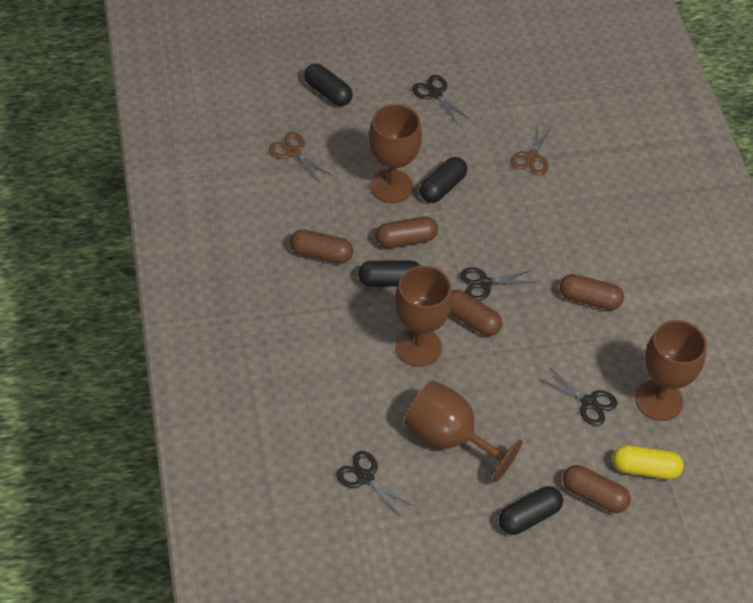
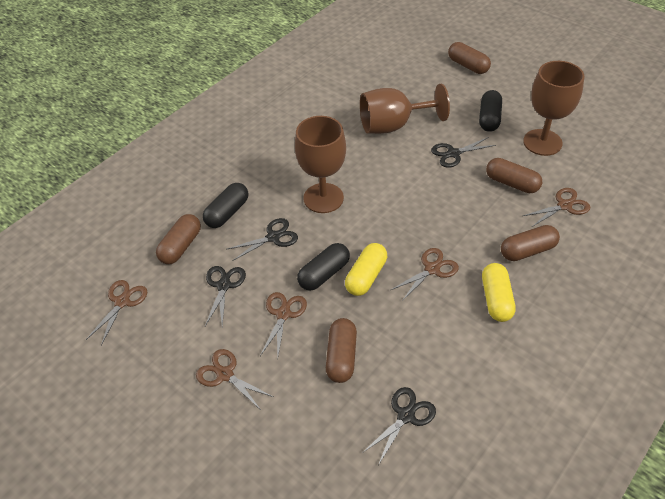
black capsule: [304,64,353,106] [358,260,421,287] [420,157,467,203] [499,486,563,535] = 4 -> [203,183,248,228] [297,243,350,291] [479,90,502,132] = 3
brown goblet: [369,104,422,203] [395,266,453,367] [404,380,523,482] [635,320,707,421] = 4 -> [295,116,346,213] [360,83,450,134] [523,61,584,156] = 3
brown scissors: [269,132,331,182] [510,122,553,175] = 2 -> [86,280,147,345] [196,349,273,410] [260,292,307,360] [391,248,459,301] [523,188,590,227] = 5
yellow capsule: [613,445,684,479] = 1 -> [345,243,387,296] [482,263,516,322] = 2

